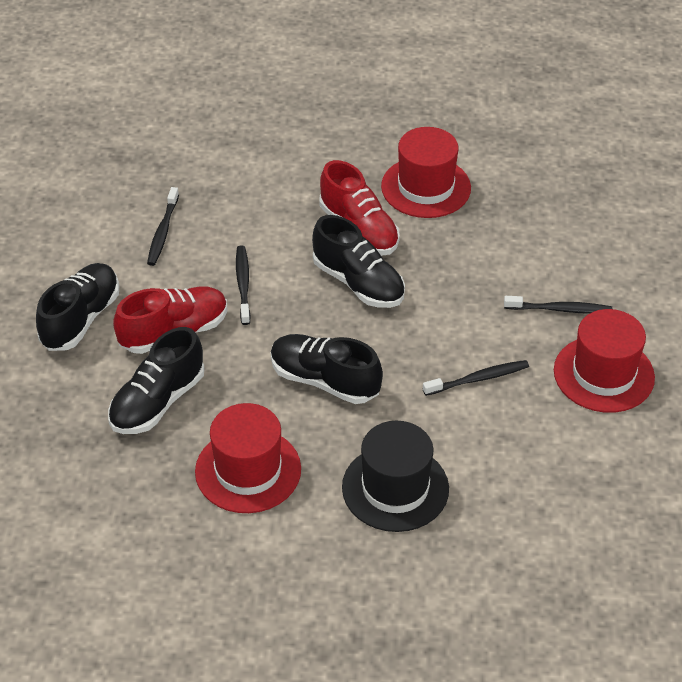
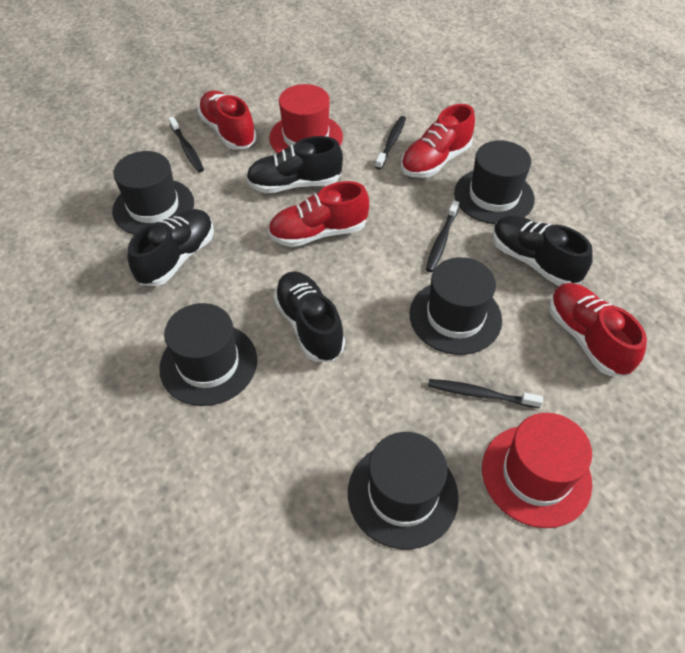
black hat: [342,421,449,532] = 1 -> [112,151,194,235] [159,303,257,406] [348,432,459,549] [409,257,502,355] [454,140,535,224] = 5
red hat: [195,403,301,513] [381,127,471,218] [554,309,655,413] = 3 -> [269,84,343,153] [482,413,592,528] = 2
red shoe: [113,286,228,354] [319,160,400,256] = 2 -> [198,90,257,150] [268,181,369,247] [401,104,475,178] [549,283,647,376] = 4

